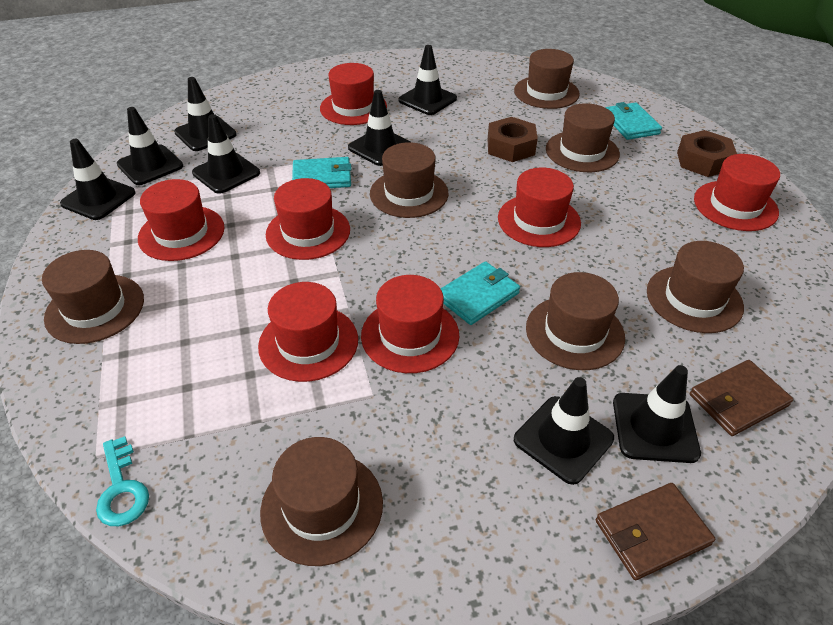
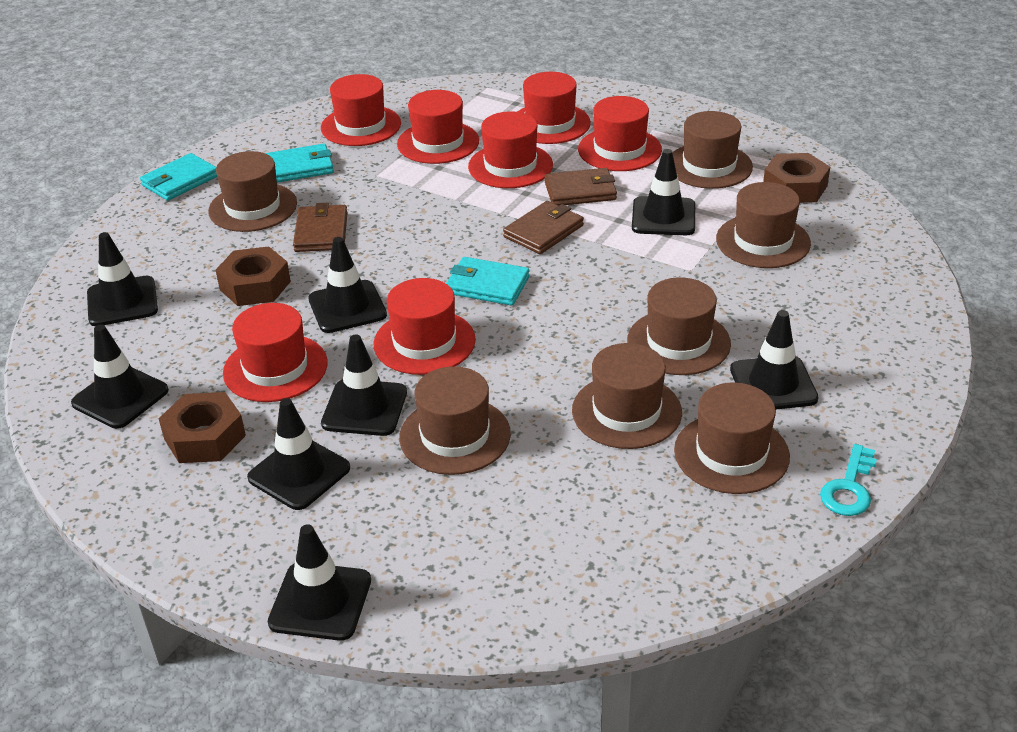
brown nut: [488,117,538,162] [677,130,737,177] = 2 -> [158,392,246,463] [215,246,291,306] [763,153,830,203] = 3
brown wallet: [596,483,715,580] [690,360,793,436] = 2 -> [293,203,348,252] [503,201,584,254] [544,168,617,206] = 3

